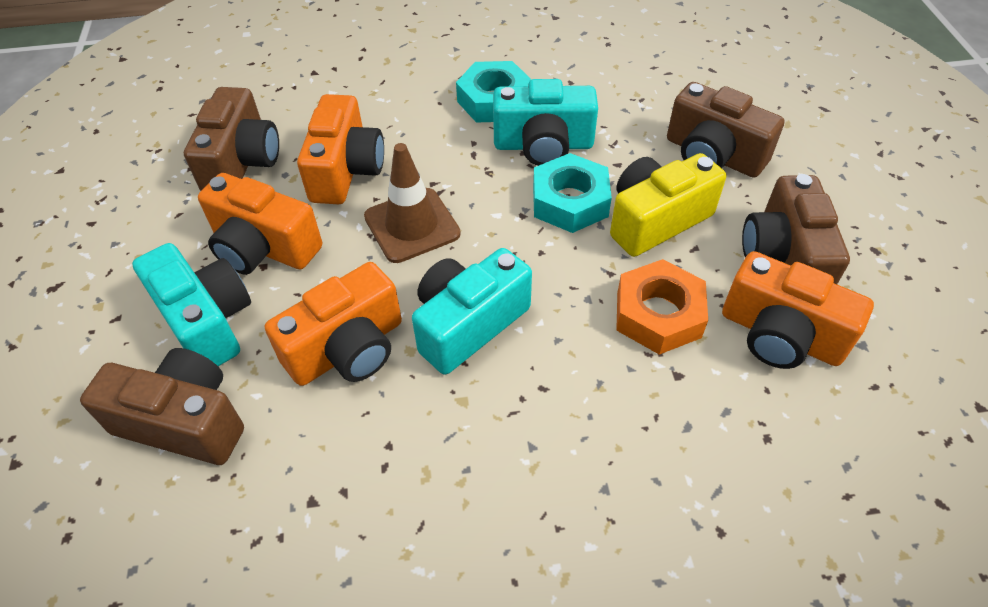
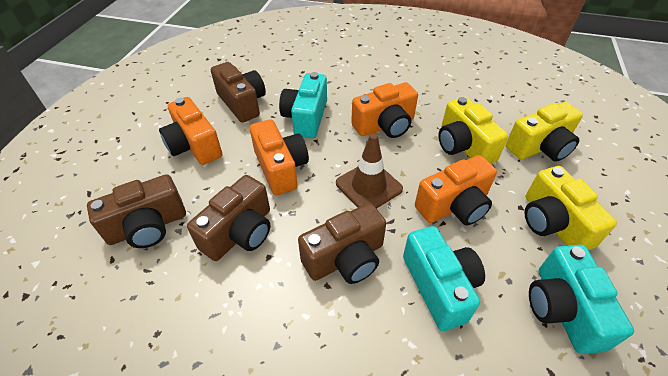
orange nut: [616,259,708,355] = 1 -> none = 0
turquoise nut: [456,61,532,122] [533,153,612,233] = 2 -> none = 0
yellow camera: [610,153,726,257] = 1 -> [438,97,508,164] [506,102,583,162] [525,166,617,250] = 3

